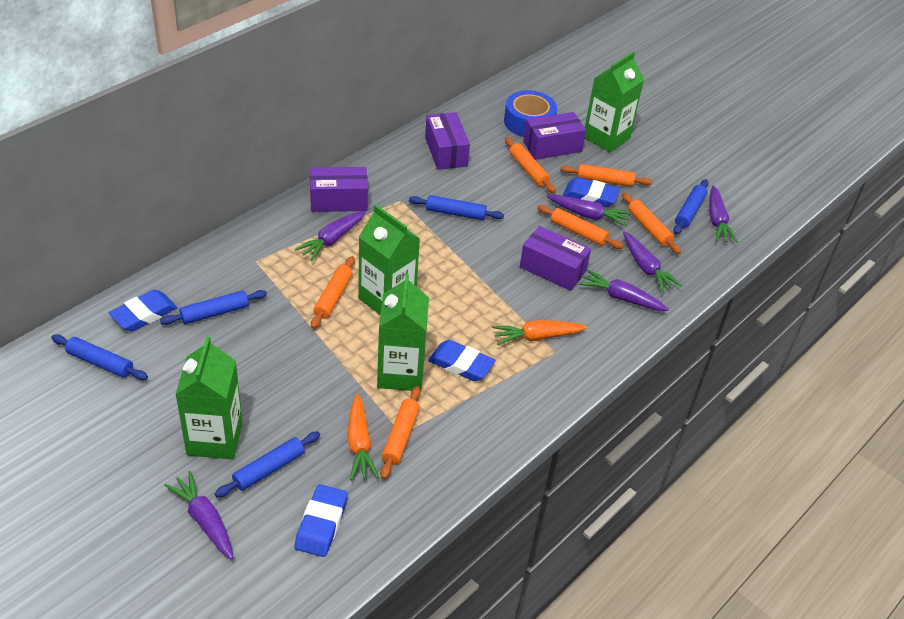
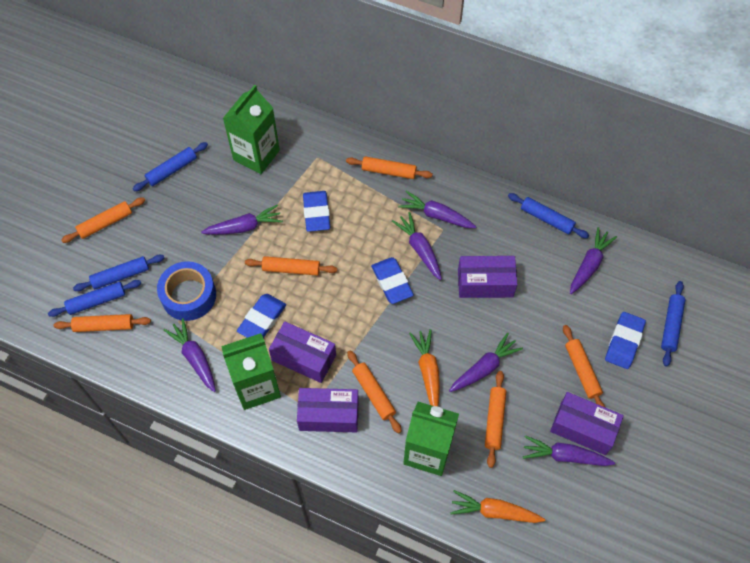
green carton: [175,336,243,459] [358,205,420,315] [377,274,429,391] [585,51,644,153] = 4 -> [221,333,281,410] [223,85,280,174] [403,402,459,476] = 3
orange rolling pin: [311,256,355,329] [380,386,421,479] [505,137,555,193] [537,205,623,249] [560,164,652,187] [622,193,681,254] = 6 -> [54,314,151,332] [61,197,145,243] [245,256,337,276] [346,156,433,179] [347,350,402,433] [485,371,506,468] [563,325,606,408] = 7
purple carrot: [164,471,233,559] [295,211,366,261] [547,195,631,227] [579,269,669,311] [623,232,682,293] [709,185,738,242] = 6 -> [164,318,216,392] [201,204,283,235] [392,212,442,280] [398,191,476,228] [449,333,523,392] [523,435,615,466] [570,227,617,294] = 7

